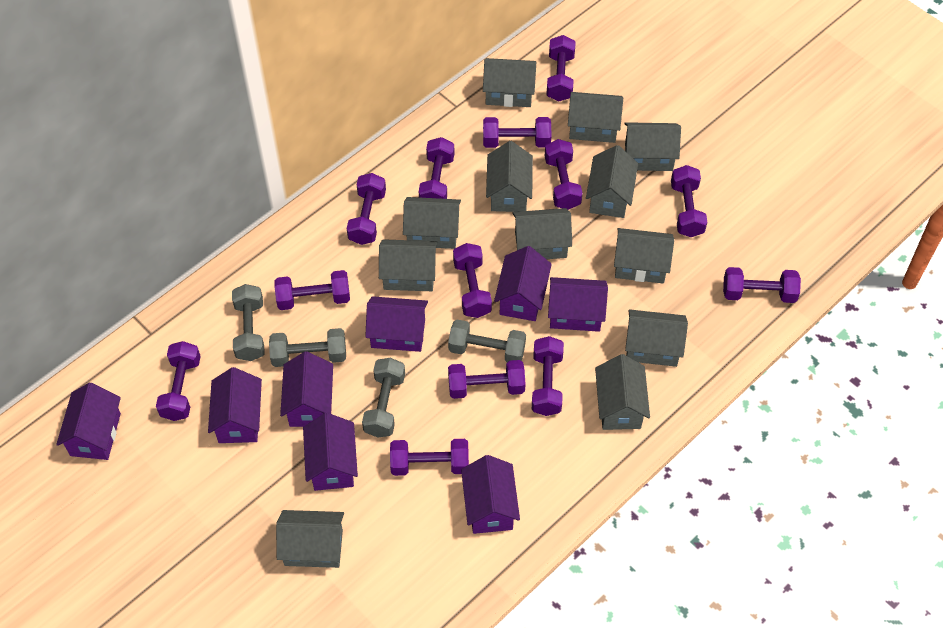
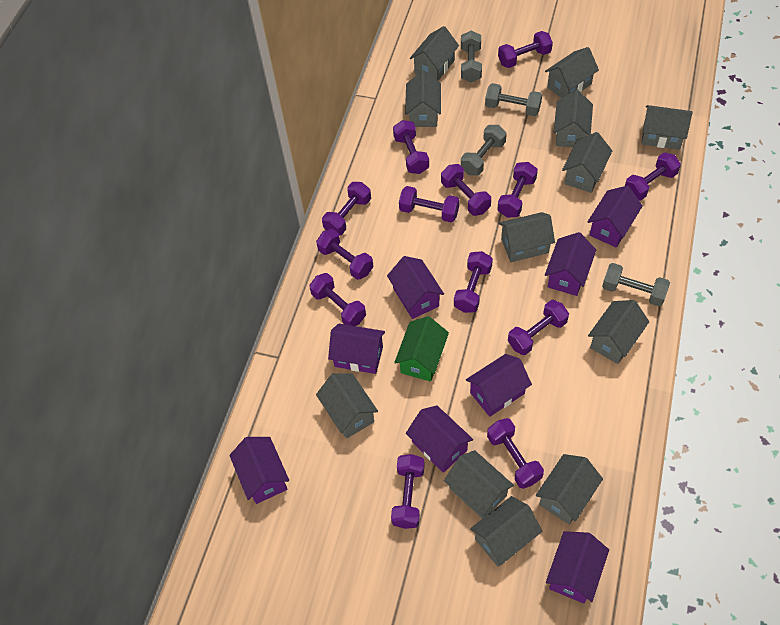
green house: none = 0 -> [394,316,449,382] = 1

